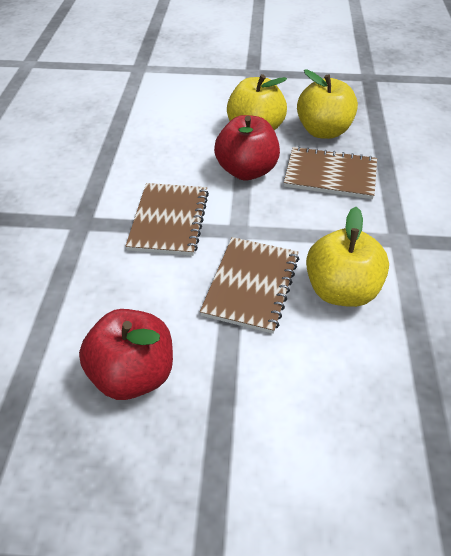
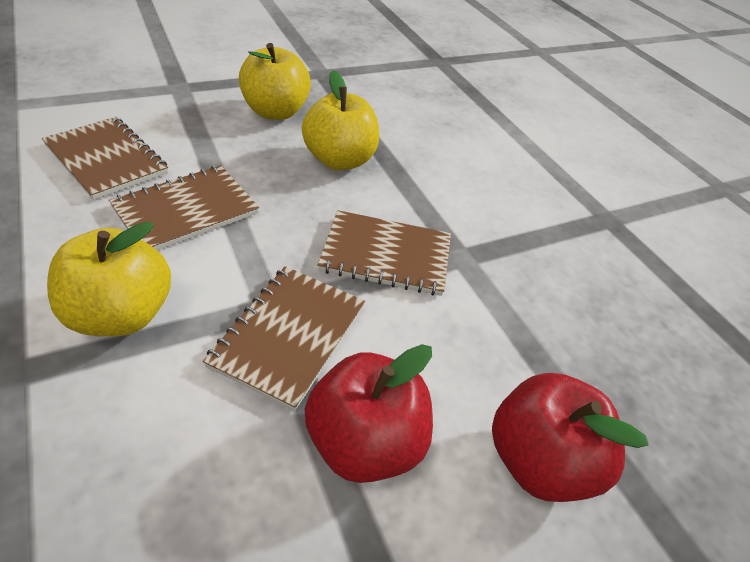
brown notebook: [126,183,209,256] [200,237,299,334] [284,146,377,199] = 3 -> [42,117,168,200] [109,165,259,250] [203,266,365,411] [318,210,451,296] = 4

